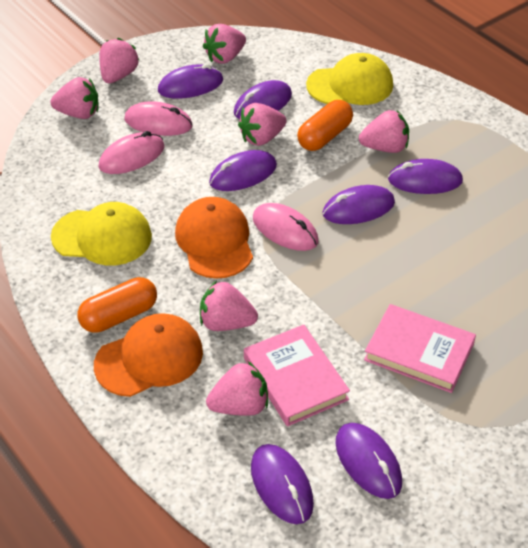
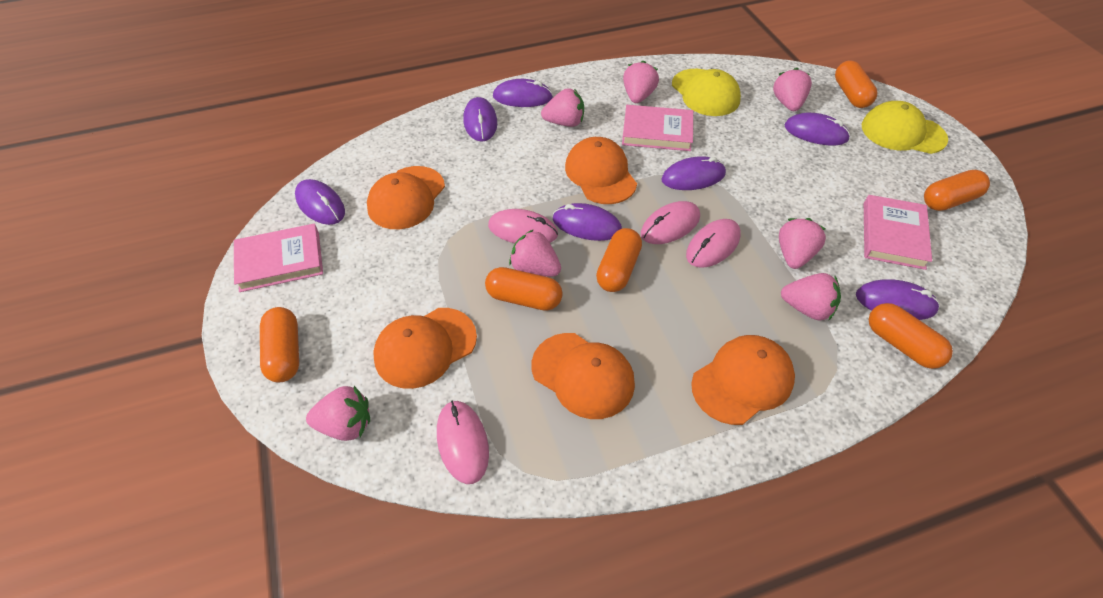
orange cap: [94,313,203,397] [175,197,253,279] = 2 -> [367,166,445,229] [373,308,477,389] [532,333,635,419] [565,137,637,204] [691,335,795,425] = 5
orange capsule: [78,277,157,333] [297,100,353,151] = 2 -> [260,307,299,382] [485,267,563,311] [596,228,642,292] [835,60,877,108] [869,303,953,369] [924,169,990,211] = 6
pink book: [244,325,350,427] [364,304,476,393] = 2 -> [234,224,323,292] [622,105,693,151] [864,195,932,270] = 3
pink mouse: [98,131,164,174] [124,101,193,136] [253,203,319,251] = 3 -> [437,401,489,484] [488,209,558,243] [641,201,700,244] [686,219,741,268] = 4

